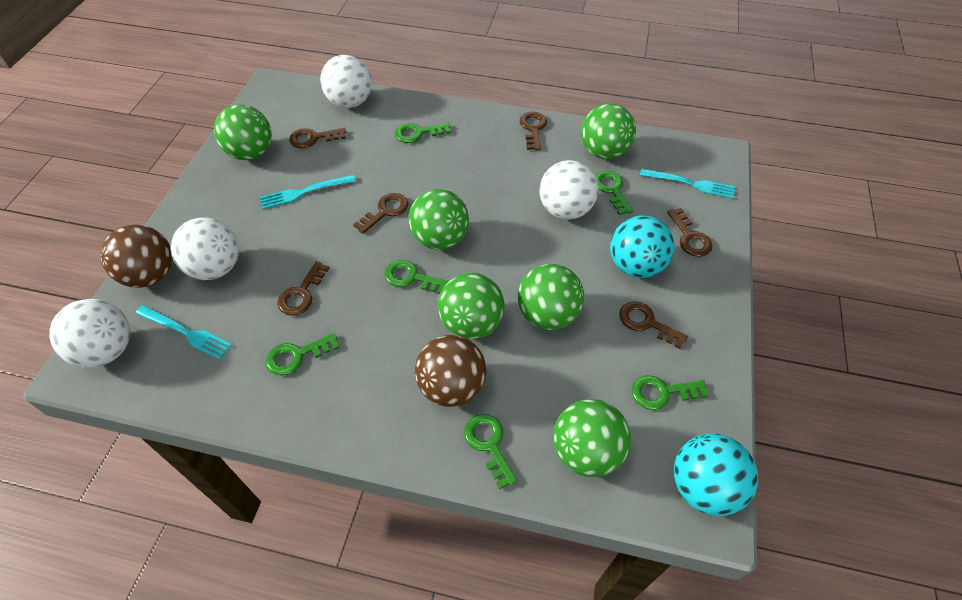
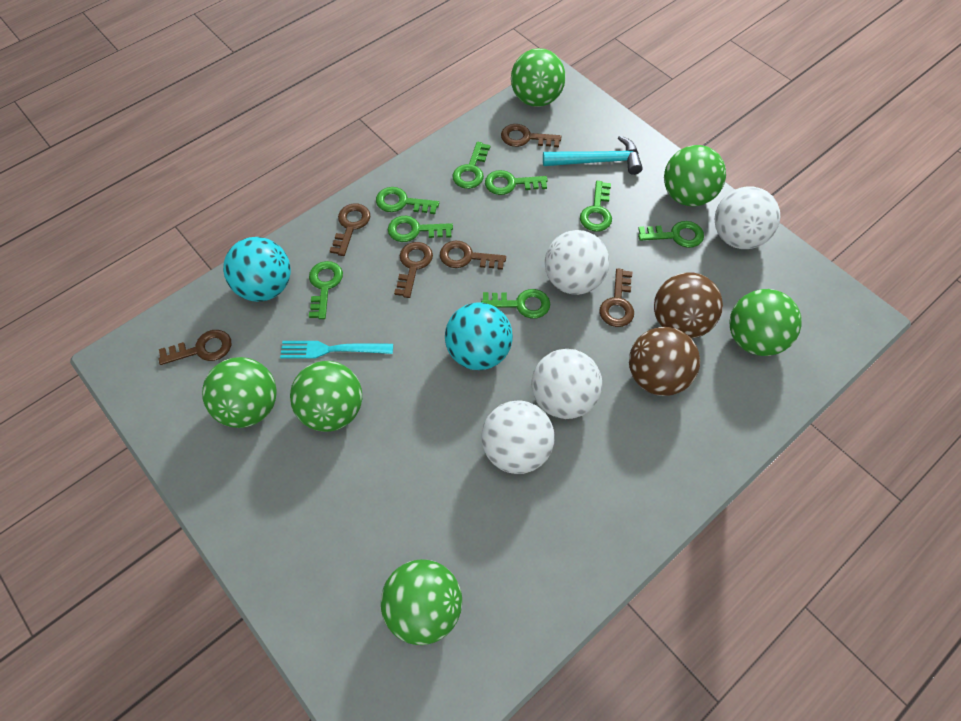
green key: [266,333,339,376] [384,260,448,294] [395,123,451,143] [464,414,517,489] [595,171,633,215] [631,375,708,410] = 6 -> [309,261,343,319] [376,187,439,214] [388,216,453,242] [452,142,490,189] [481,289,550,319] [485,170,548,195] [580,181,612,232] [638,221,704,248] = 8
turquoise fork: [135,305,232,360] [260,175,356,209] [640,169,735,199] = 3 -> [280,341,393,359] = 1
turquoise hammer: none = 0 -> [543,135,643,175] = 1

